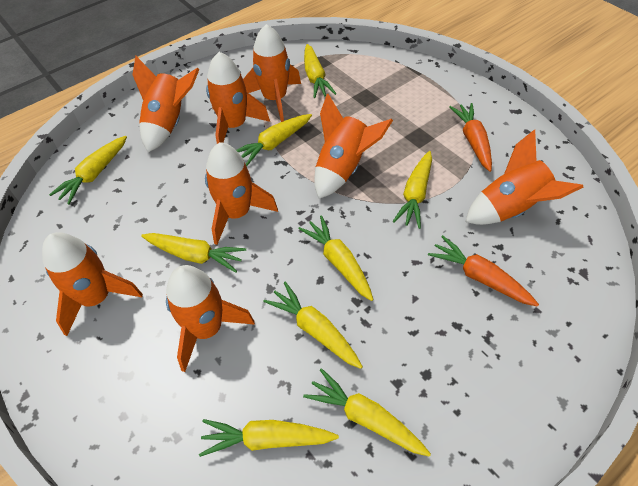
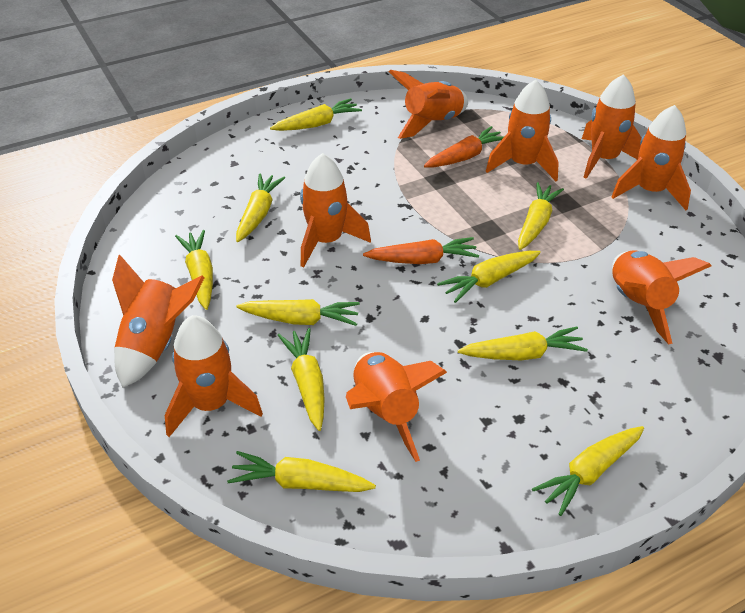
orange rocket: [42,232,143,336] [132,56,199,152] [166,265,255,372] [205,142,278,245] [206,52,270,144] [243,24,301,122] [314,94,393,199] [466,130,584,225] = 8 -> [112,254,205,388] [165,315,263,437] [300,153,371,268] [346,352,447,462] [389,70,468,139] [486,80,559,181] [582,74,642,179] [611,105,691,210] [612,250,711,344] = 9
yellow carrot: [49,136,127,204] [141,233,246,273] [199,419,339,457] [236,114,312,166] [264,282,363,369] [298,215,374,301] [303,368,431,457] [304,44,336,98] [393,151,432,229] = 9 -> [175,230,213,310] [227,451,376,492] [236,173,285,242] [236,299,360,326] [270,98,362,131] [278,328,325,431] [437,251,541,303] [458,327,588,360] [518,182,564,250] [532,426,644,516] = 10

